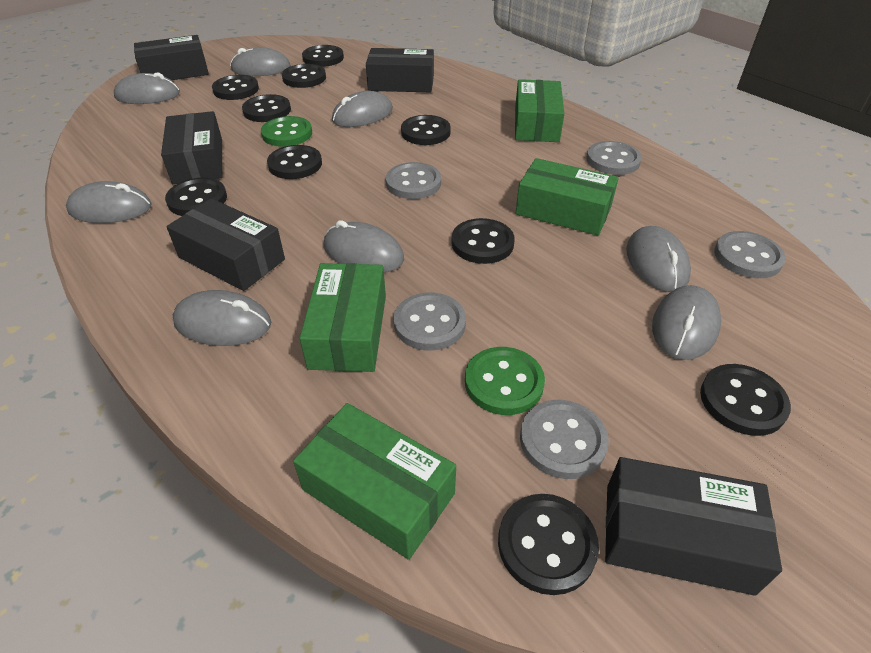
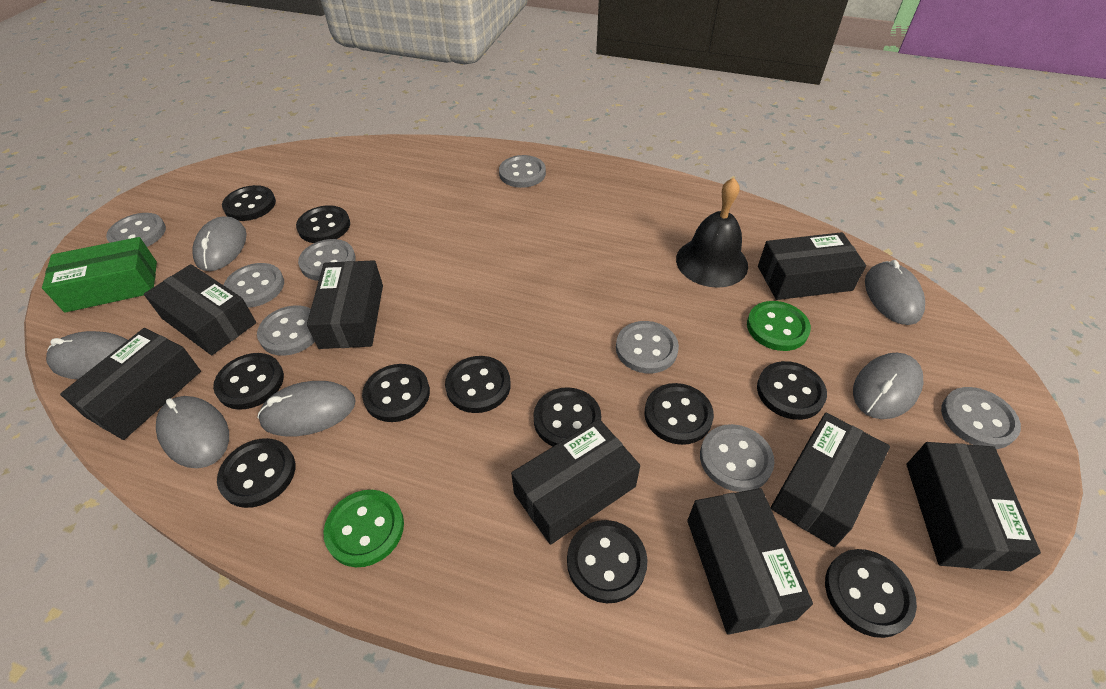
black bell: none = 0 -> [676,178,748,288] = 1
black box: [134,35,209,80] [161,111,222,184] [166,198,285,291] [366,48,434,92] [605,457,782,596] = 5 -> [60,328,201,440] [144,264,256,355] [307,260,383,349] [511,419,640,545] [687,488,813,635] [758,232,866,300] [771,413,890,547] [906,442,1041,571] = 8
black button: [165,178,227,216] [212,75,259,100] [242,94,291,122] [267,145,322,179] [282,64,326,88] [302,45,344,67] [401,115,451,145] [452,218,515,264] [498,494,599,595] [700,364,791,436] = 10 -> [213,353,284,410] [217,438,295,508] [222,185,276,221] [296,205,350,243] [362,364,430,422] [445,356,511,413] [534,387,601,446] [567,520,648,603] [644,383,714,445] [757,361,827,420] [825,549,917,638] = 11
green box: [293,403,456,560] [300,263,386,372] [515,79,564,142] [515,158,619,236] = 4 -> [42,237,157,313] = 1
grey button: [386,162,441,199] [394,292,466,351] [520,400,608,479] [586,141,642,175] [714,231,786,278] = 5 -> [106,213,166,247] [224,263,284,308] [257,305,315,356] [298,239,356,281] [499,155,546,188] [616,321,679,373] [700,424,774,492] [941,387,1021,449] = 8
grey mouse: [66,181,152,223] [114,72,180,104] [173,290,271,346] [230,47,291,76] [324,220,404,273] [332,91,393,127] [626,226,691,292] [652,285,721,360] = 8 -> [46,331,128,380] [156,396,229,468] [192,217,247,271] [258,381,356,436] [853,353,924,419] [865,260,925,325] = 6

